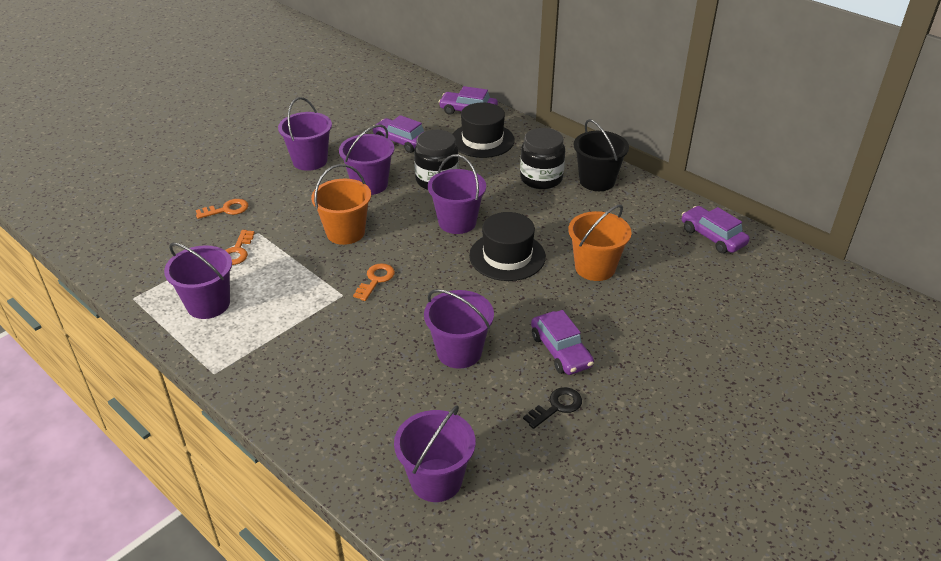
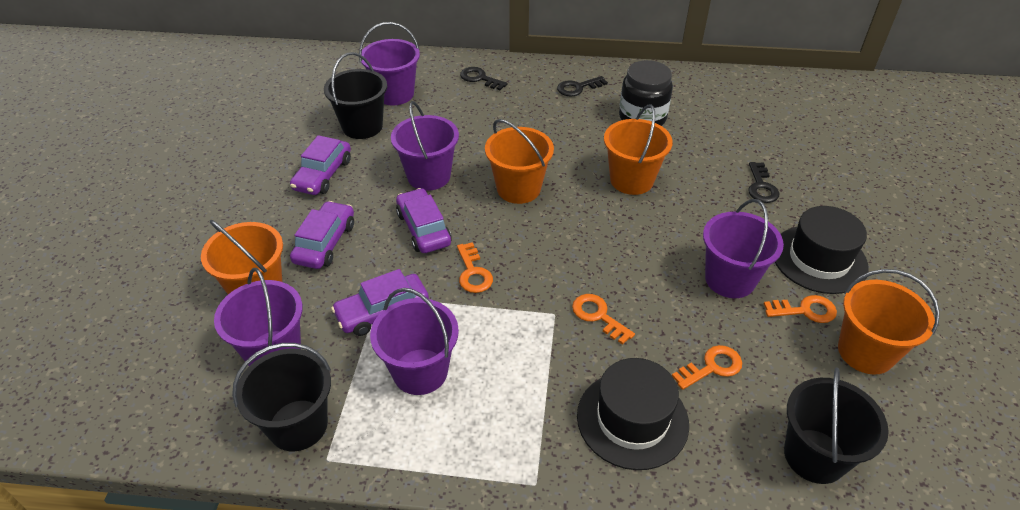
black bucket: [574,119,629,191] = 1 -> [232,343,331,451] [324,52,387,139] [784,367,889,484] = 3
black jar: [414,130,459,190] [520,128,565,189] = 2 -> [619,60,673,126] = 1
black key: [523,387,582,429] = 1 -> [460,67,508,90] [557,76,608,97] [748,162,779,203] = 3
orange bucket: [311,164,371,245] [568,204,632,281] = 2 -> [201,220,283,294] [485,119,554,204] [604,104,673,195] [838,269,940,374] = 4
orange key: [196,199,248,219] [225,230,255,265] [353,263,395,301] = 3 -> [457,242,493,293] [572,294,635,345] [672,345,742,390] [764,295,837,323] = 4
purple bucket: [164,243,232,319] [278,97,332,171] [339,124,394,195] [394,405,475,502] [424,289,494,369] [428,154,486,234] = 6 -> [214,268,303,366] [359,22,420,105] [370,288,459,395] [391,101,459,191] [703,199,784,298] = 5

